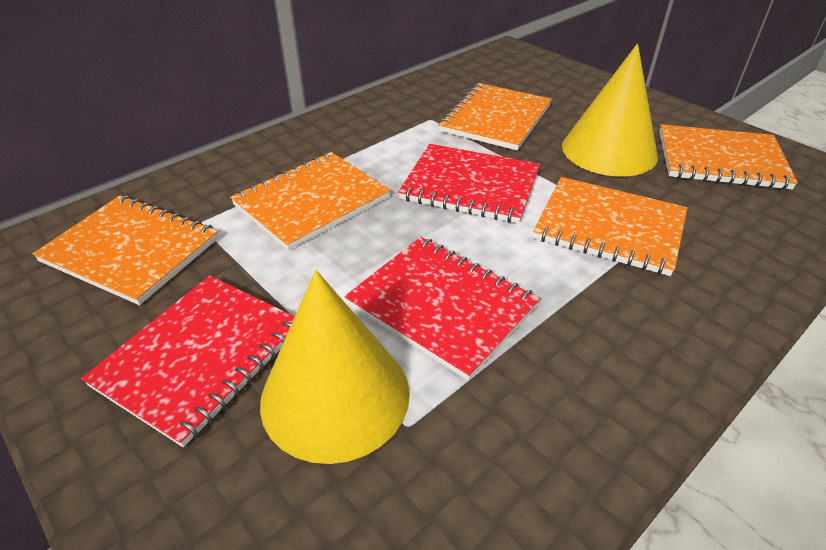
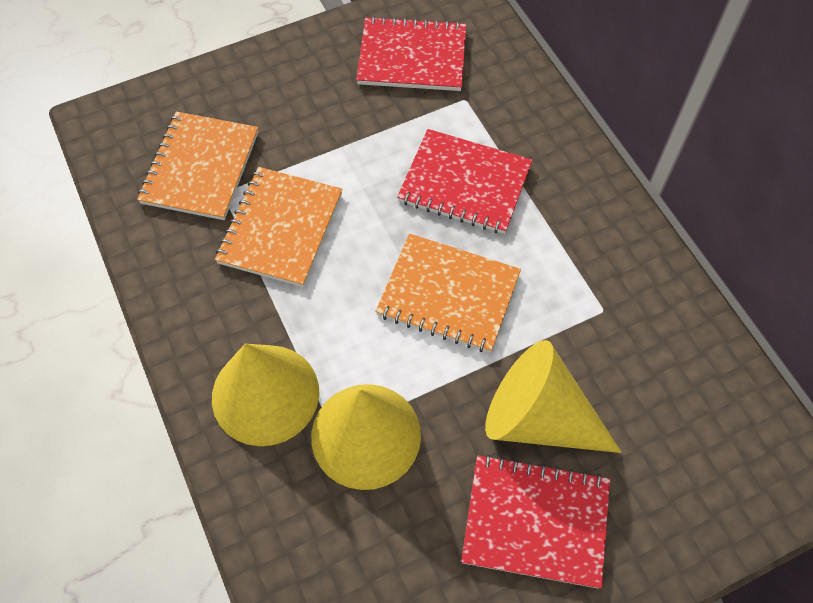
orange notebook: [32,195,219,305] [230,152,391,250] [439,83,552,150] [533,177,687,276] [659,124,798,190] = 5 -> [137,112,258,220] [215,167,343,287] [375,234,521,353] = 3
yellow cone: [260,270,410,464] [562,44,658,177] = 2 -> [212,344,319,446] [311,384,421,490] [485,340,622,453] = 3

